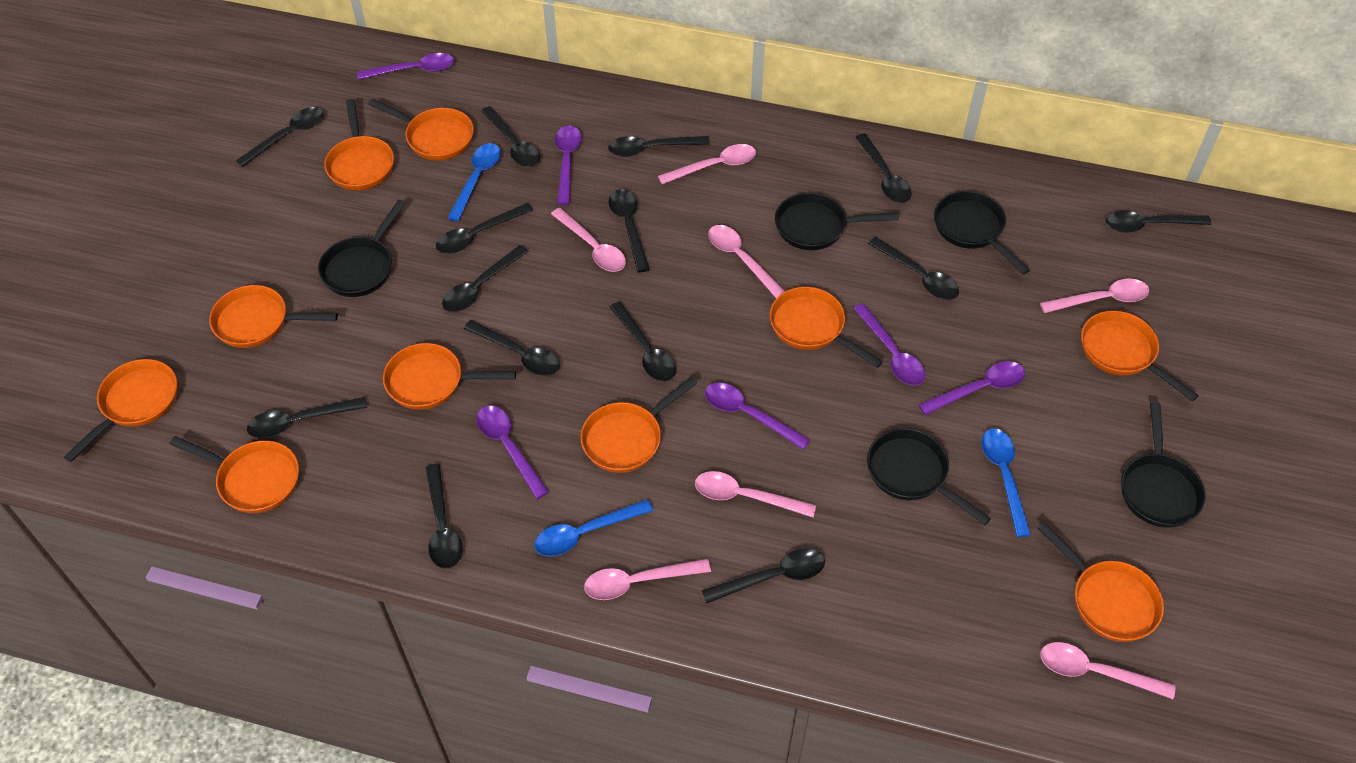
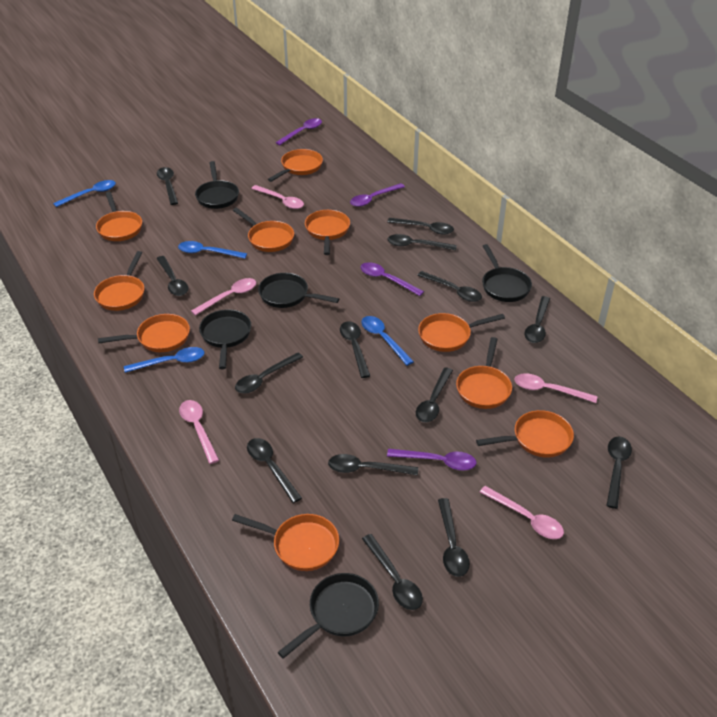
blue spoon: [448,143,501,221] [534,499,653,556] [981,428,1031,537] = 3 -> [53,180,116,207] [124,347,204,373] [178,241,247,259] [361,316,414,366] = 4
pink spoon: [551,208,626,272] [584,559,711,600] [658,144,756,184] [695,471,816,517] [708,225,785,298] [1040,278,1149,313] [1040,642,1175,699] = 7 -> [179,400,219,464] [191,278,256,316] [251,185,304,209] [480,486,564,539] [515,373,598,403] = 5
purple spoon: [357,53,454,80] [476,406,549,499] [555,125,582,205] [705,383,810,450] [853,303,925,386] [918,361,1025,415] = 6 -> [275,118,322,145] [350,183,405,207] [360,262,424,296] [387,449,477,471] = 4

